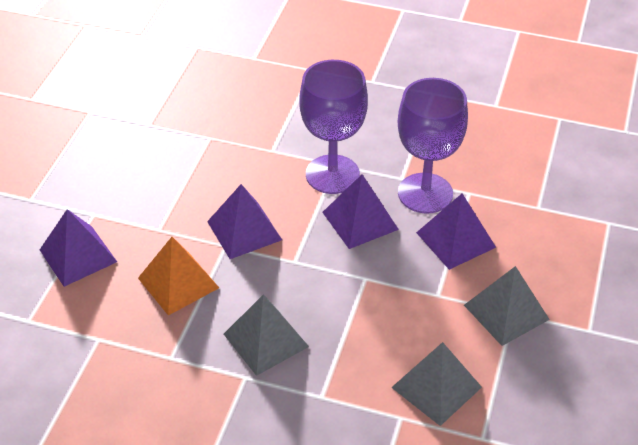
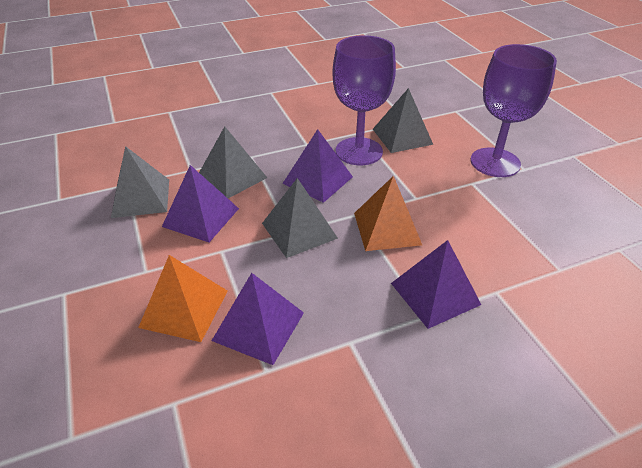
grey pyramid: [224,294,309,376] [391,342,482,426] [464,266,550,346] = 3 -> [111,146,169,218] [199,126,267,198] [262,178,338,258] [373,88,433,153] = 4
orange pyramid: [138,237,219,316] = 1 -> [138,255,228,342] [354,176,422,251] = 2

